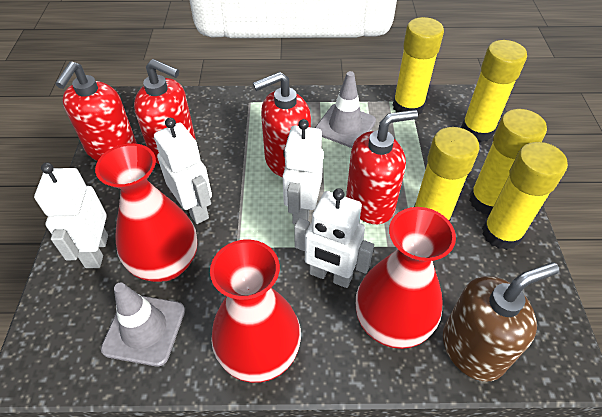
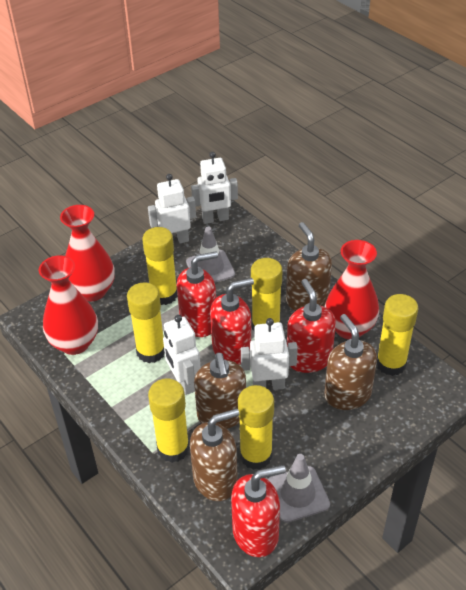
brown soap dispenser: [443,262,559,381] = 1 -> [190,408,239,501] [194,353,246,429] [286,222,332,311] [325,314,377,410] = 4
yellow glue stick: [393,17,444,116] [414,127,480,221] [461,40,527,142] [469,109,547,215] [482,142,568,250] = 5 -> [127,283,165,363] [142,227,178,305] [148,379,190,463] [238,385,274,470] [251,258,283,333] [377,294,418,376] = 6

